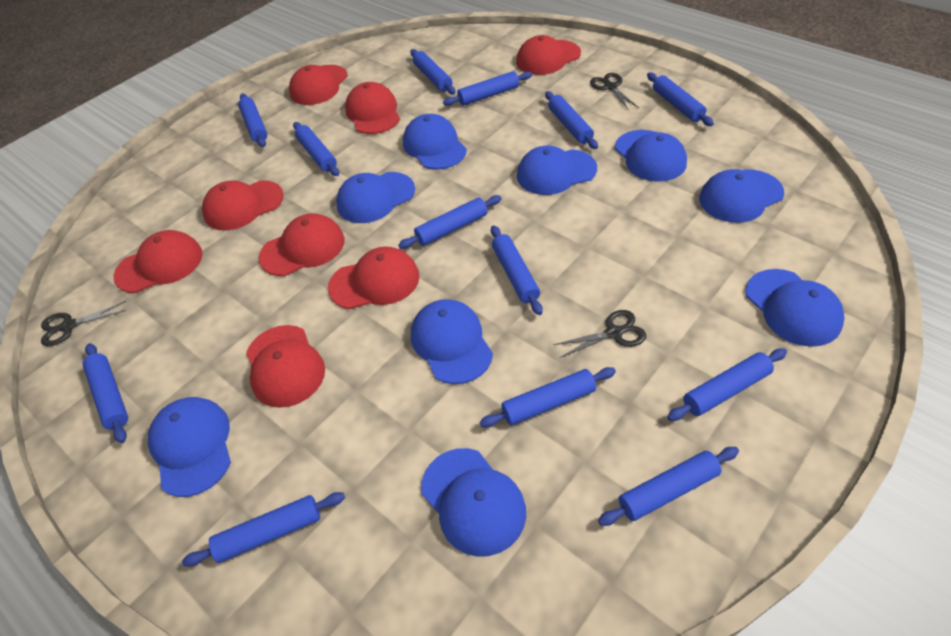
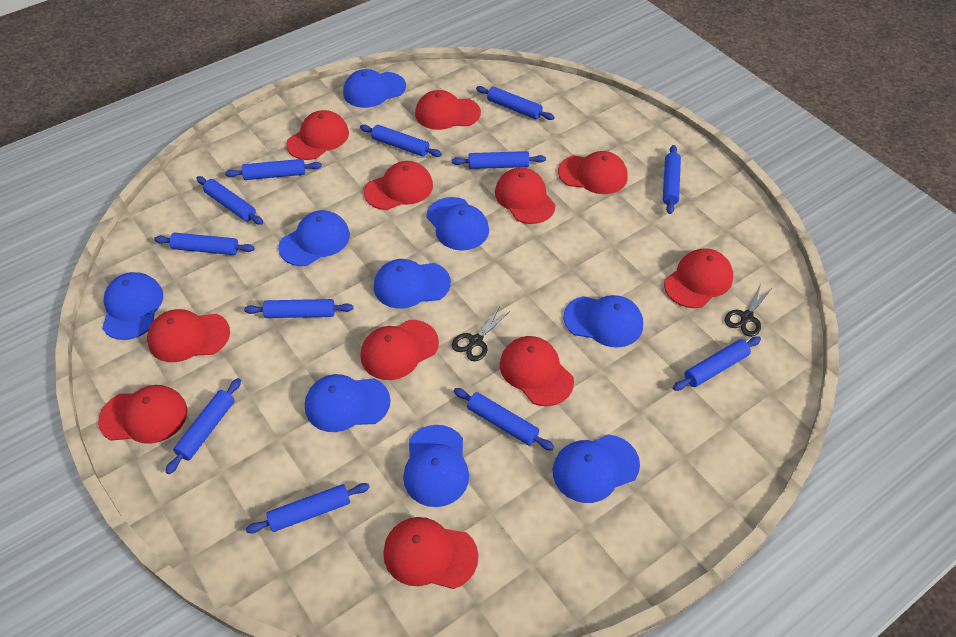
black scissors: [41,301,126,346] [553,310,646,358] [590,73,639,111] = 3 -> [452,306,510,361] [725,284,773,337] = 2
blue rolling pin: [83,343,128,443] [182,492,345,567] [238,94,267,147] [293,122,339,176] [398,195,502,249] [411,49,456,94] [443,71,532,106] [480,367,616,428] [491,226,543,315] [545,91,598,149] [598,447,739,526] [647,72,714,126] [667,348,787,421] = 13 -> [154,232,254,255] [165,378,241,474] [196,176,263,225] [225,159,322,180] [244,299,353,318] [246,483,370,533] [360,125,442,157] [452,151,546,169] [454,388,554,450] [476,86,555,120] [663,145,681,214] [673,336,761,391] = 12
red cap: [114,230,203,293] [202,180,284,231] [246,325,325,408] [259,213,344,276] [289,65,348,105] [328,247,419,309] [345,82,400,134] [516,35,581,75] = 8 -> [98,385,187,444] [147,309,230,362] [286,110,349,160] [360,320,439,380] [364,161,433,210] [383,517,478,589] [415,90,481,130] [495,168,556,224] [500,336,574,406] [558,151,628,194] [664,248,733,308] = 11

